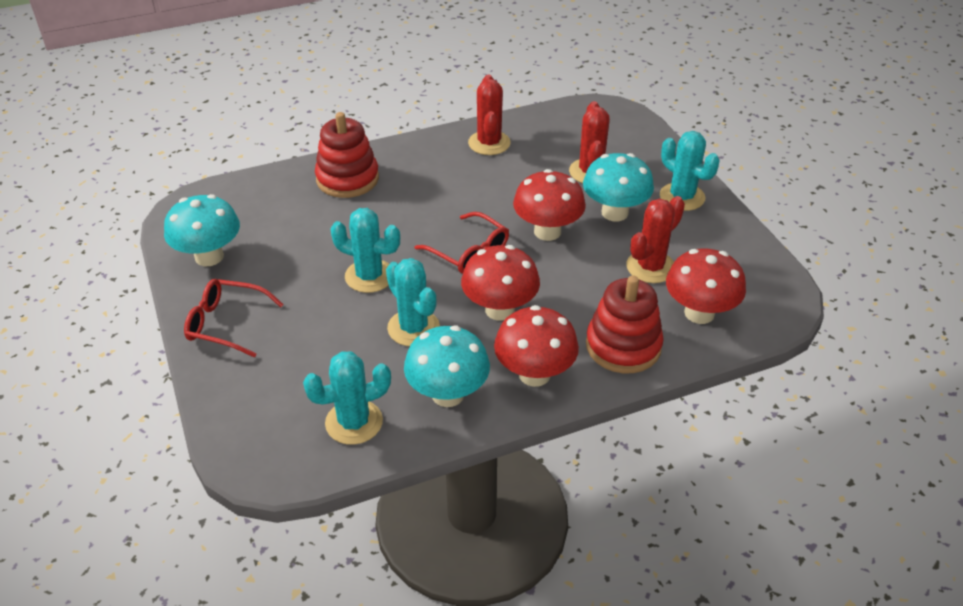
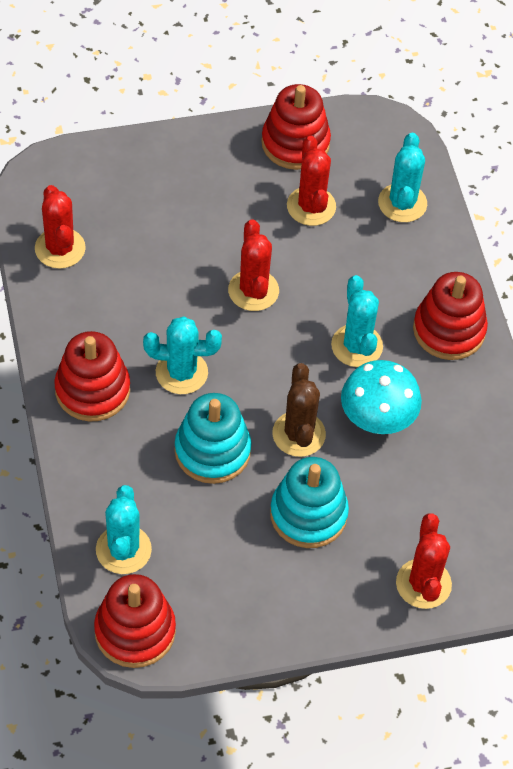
brown cactus: none = 0 -> [272,363,326,457] = 1
red cactus: [468,75,511,155] [569,101,610,183] [626,196,685,283] = 3 -> [35,185,86,269] [228,219,279,311] [287,136,336,226] [396,513,452,609] = 4
red glasses: [184,279,284,357] [415,212,509,274] = 2 -> none = 0
red mushroom: [461,245,540,321] [494,305,579,387] [513,169,586,241] [666,248,746,324] = 4 -> none = 0
red stacking toy: [315,112,379,198] [586,276,664,373] = 2 -> [54,331,130,421] [94,574,176,668] [261,84,331,170] [413,272,488,360] = 4
turquoise mushroom: [164,194,240,266] [404,326,490,407] [583,153,654,221] = 3 -> [341,360,422,434] = 1
turquoise stacking toy: none = 0 -> [175,393,251,484] [270,457,349,548] = 2

